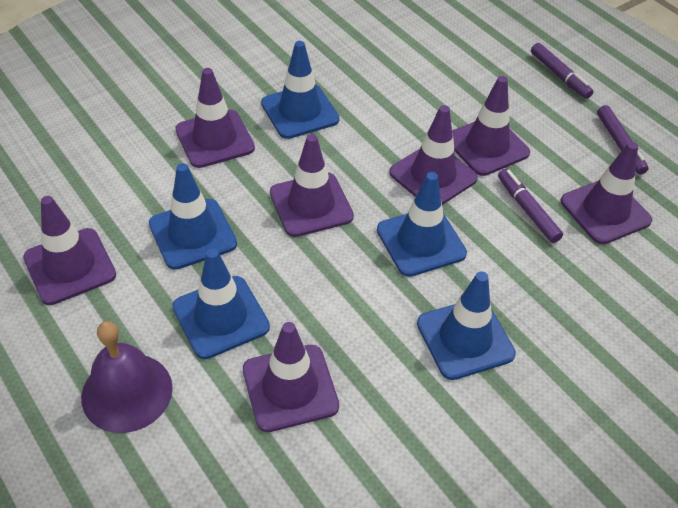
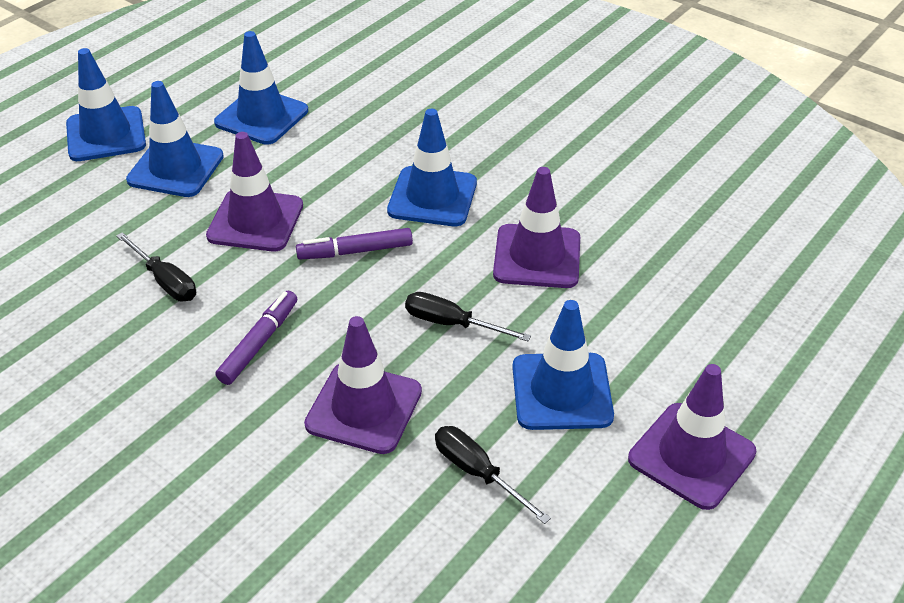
black screwdriver: none = 0 -> [116,232,196,301] [405,292,531,341] [435,426,551,524] = 3
purple bell: [81,321,173,433] = 1 -> none = 0
purple marker: [498,169,563,243] [531,43,593,99] [597,105,649,175] = 3 -> [215,291,297,385] [296,228,413,260] = 2
purple traffic cone: [23,196,116,305] [175,68,255,168] [243,322,339,432] [270,134,354,237] [389,105,478,205] [452,76,530,176] [561,142,652,244] = 7 -> [206,132,303,251] [304,316,422,454] [493,167,580,288] [628,364,756,510] = 4

